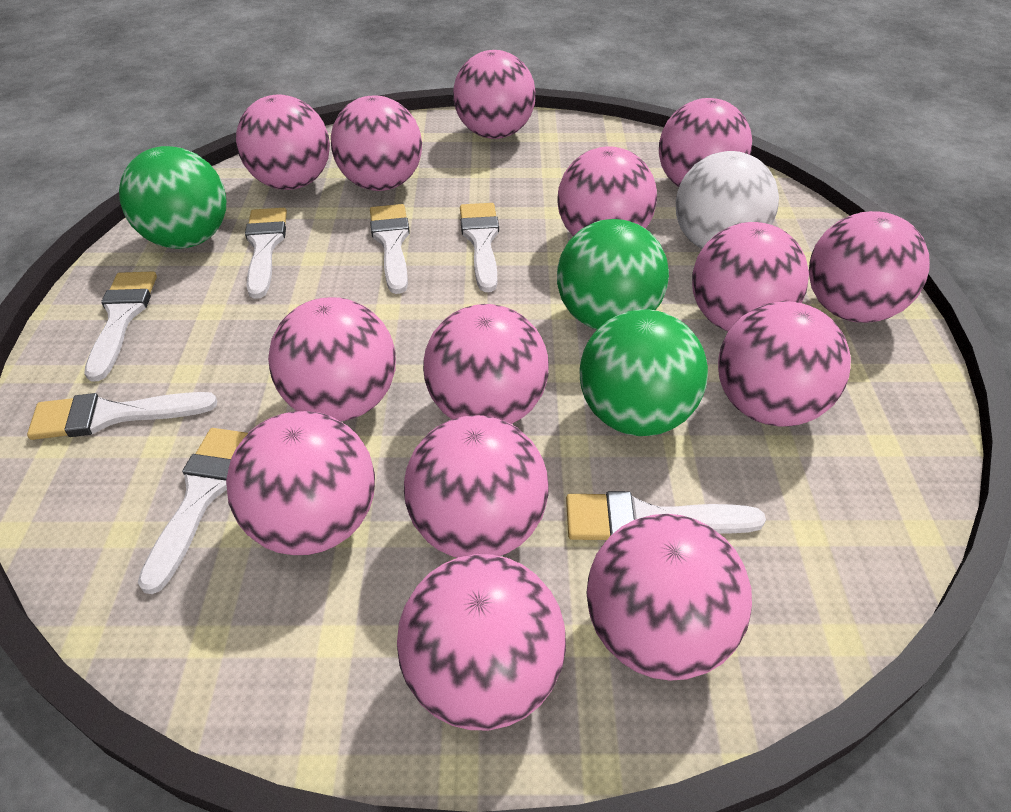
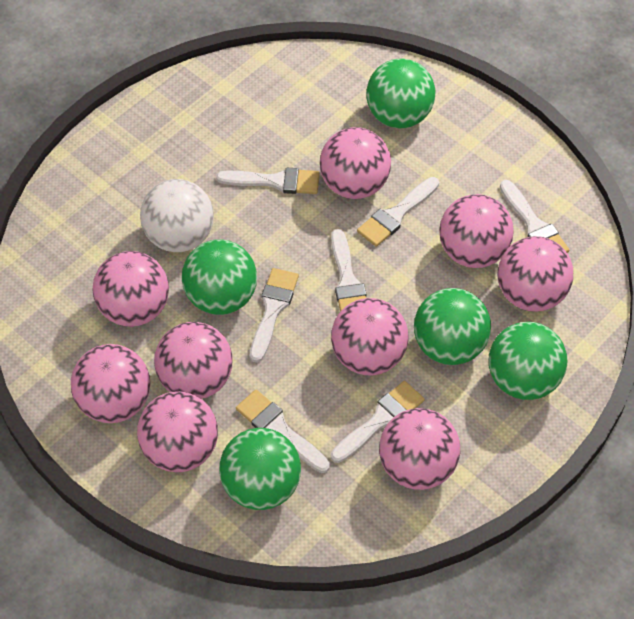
green ball: [119,146,226,249] [557,219,669,330] [580,309,708,436] = 3 -> [182,239,257,315] [219,428,301,510] [366,59,435,128] [414,288,491,365] [489,322,568,400] = 5
pink ball: [226,411,375,555] [236,95,330,190] [268,297,396,421] [331,96,422,191] [397,554,566,730] [404,415,548,558] [423,304,549,424] [453,50,536,139] [558,146,657,236] [586,514,752,681] [659,98,752,187] [692,222,809,331] [718,301,851,427] [809,211,930,323] = 14 -> [71,344,150,423] [93,251,169,327] [137,391,218,472] [154,322,232,399] [320,127,391,199] [331,298,408,375] [379,408,460,490] [439,194,514,268] [498,236,573,312] = 9

